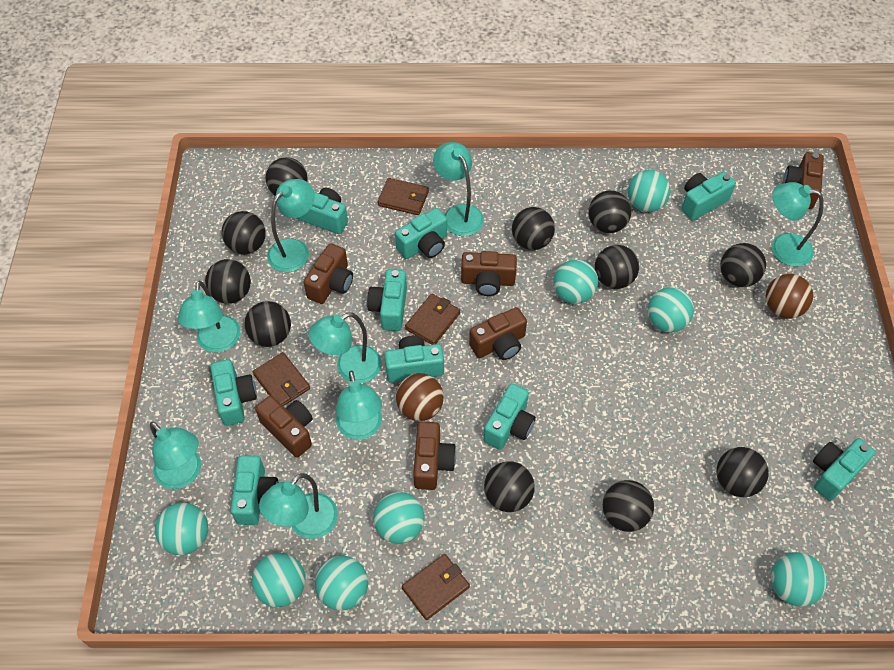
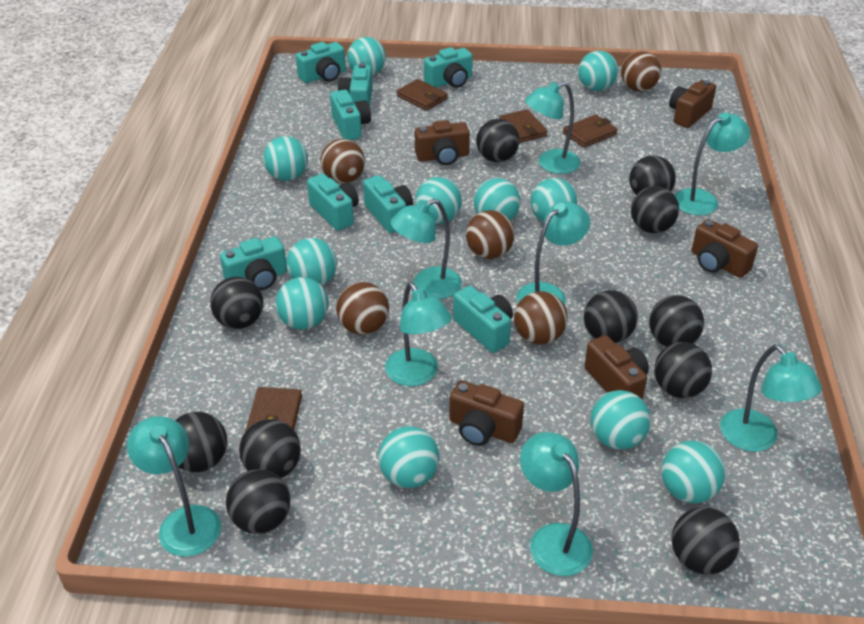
brown ball: [396,373,444,421] [766,274,813,319] = 2 -> [320,139,365,184] [336,282,389,335] [466,210,515,259] [514,291,568,345] [621,51,661,92] = 5
brown camera: [255,396,313,458] [303,243,353,304] [413,421,456,490] [461,251,517,296] [469,307,527,360] [782,152,824,209] = 6 -> [415,120,470,165] [449,380,524,446] [584,335,649,400] [669,80,716,128] [692,219,758,278] = 5
turquoise ball: [155,503,208,555] [252,553,305,607] [315,556,368,611] [373,492,425,544] [553,259,598,304] [628,170,670,212] [648,287,694,333] [771,552,827,607] = 8 -> [263,136,308,181] [275,277,328,330] [286,238,337,286] [347,37,386,76] [378,426,439,488] [415,177,462,224] [474,178,520,221] [530,178,578,223] [578,51,618,91] [591,390,651,450] [661,441,725,503] = 11
turquoise camera: [210,359,257,426] [231,455,279,525] [296,188,348,234] [367,269,407,331] [384,335,444,383] [395,208,447,259] [483,383,536,450] [681,172,736,221] [813,438,876,501] = 9 -> [220,236,287,290] [296,42,346,83] [307,174,359,231] [330,90,371,140] [337,63,373,107] [363,175,413,233] [424,47,473,88] [453,286,513,353] = 8

